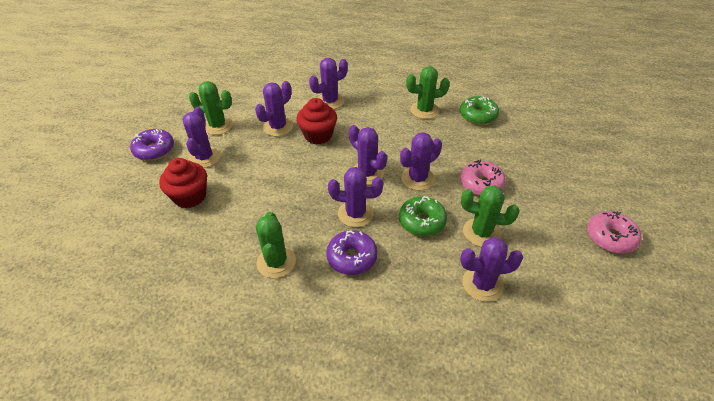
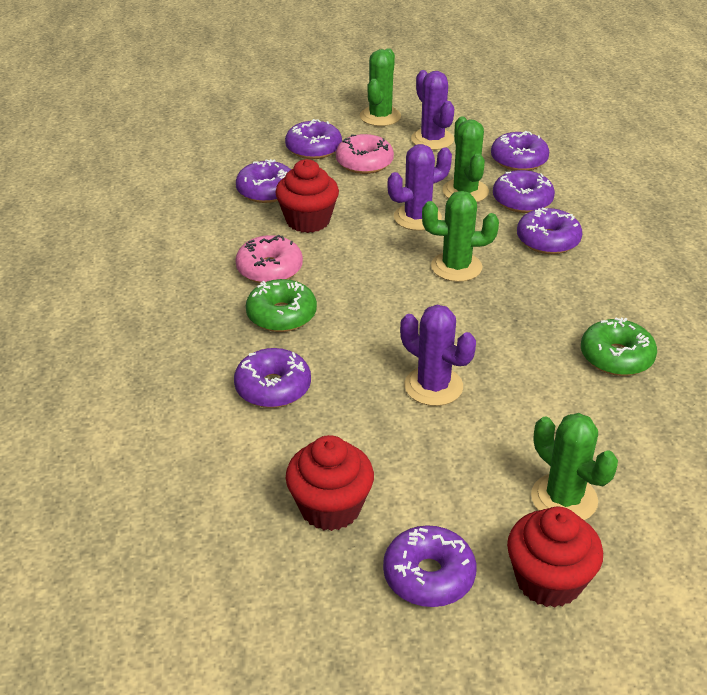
purple cactus: [183,107,221,168] [255,81,293,136] [309,58,348,109] [328,167,383,227] [349,125,387,185] [400,132,442,190] [460,237,523,302] = 7 -> [388,144,452,231] [400,305,476,406] [411,70,454,150] = 3
purple donut: [130,129,174,161] [326,230,378,275] = 2 -> [234,348,311,408] [236,159,291,203] [285,119,342,159] [383,525,476,607] [491,131,549,171] [493,170,555,213] [517,208,582,254] = 7
red cupcake: [159,158,207,208] [297,98,337,144] = 2 -> [275,159,339,233] [286,435,374,531] [507,507,603,608] = 3

